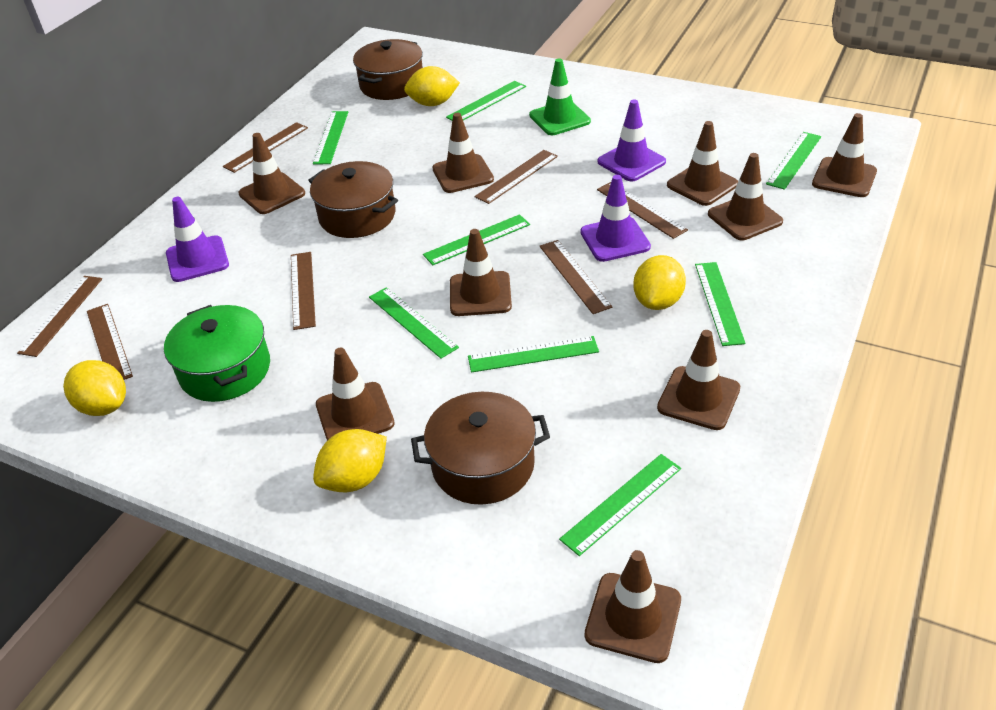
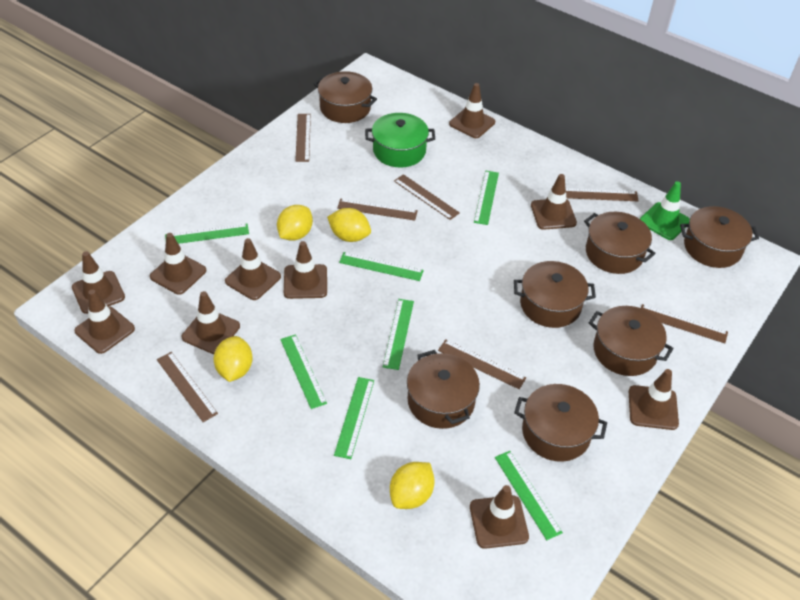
brown pot: [308,161,398,238] [353,39,423,100] [411,392,550,505] = 3 -> [314,71,377,123] [407,350,480,429] [514,261,596,328] [514,384,607,462] [584,212,656,274] [589,306,674,376] [680,206,759,268] = 7
brown traffic cone: [239,133,305,214] [316,348,395,440] [432,113,494,193] [450,229,512,316] [585,550,681,663] [657,330,740,430] [667,121,738,206] [708,153,783,240] [812,113,877,197] = 9 -> [72,251,125,314] [75,289,135,354] [150,233,206,295] [182,291,240,354] [225,238,281,300] [284,241,327,299] [449,83,495,138] [470,485,529,549] [531,174,577,230] [629,369,679,430] = 10
green ruler: [313,111,348,165] [369,287,459,359] [423,214,530,265] [446,81,526,120] [468,336,599,373] [559,454,681,556] [695,262,746,346] [766,132,821,190] = 8 -> [165,223,249,244] [280,334,327,409] [334,377,374,459] [339,252,424,281] [383,299,414,370] [474,171,499,225] [495,451,563,540] = 7
purple traffic cone: [166,197,229,282] [580,175,651,262] [597,100,666,182] = 3 -> none = 0

